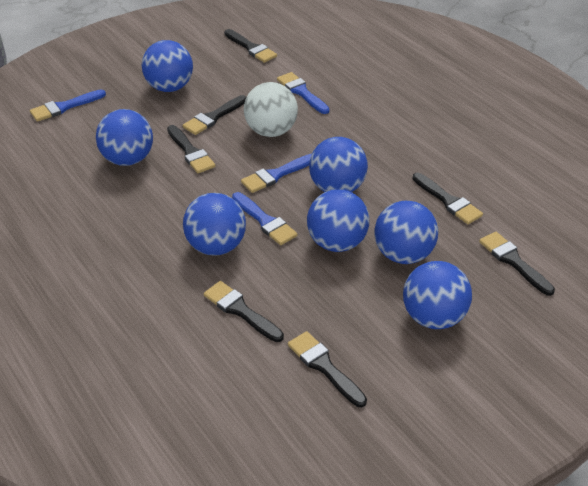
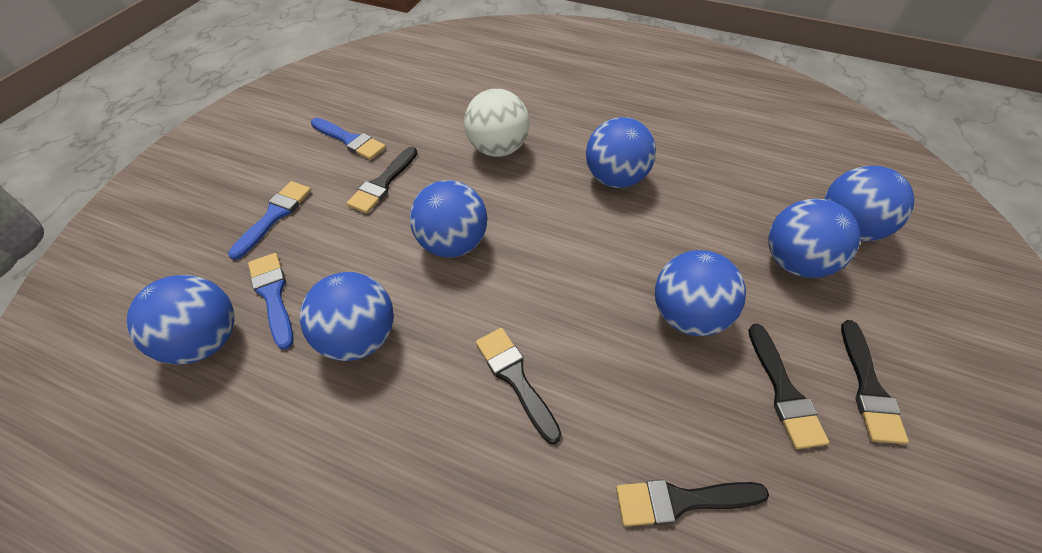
black brush: [167,125,216,173] [183,95,246,135] [204,281,284,342] [224,29,277,63] [288,331,367,407] [412,173,483,224] [479,232,555,296] = 7 -> [346,147,417,214] [476,328,562,444] [616,479,769,526] [748,324,829,449] [841,320,909,444] = 5
blue brush: [30,90,106,122] [232,192,298,245] [241,154,312,193] [277,72,329,114] = 4 -> [228,181,311,260] [248,253,293,350] [311,118,386,160] = 3

